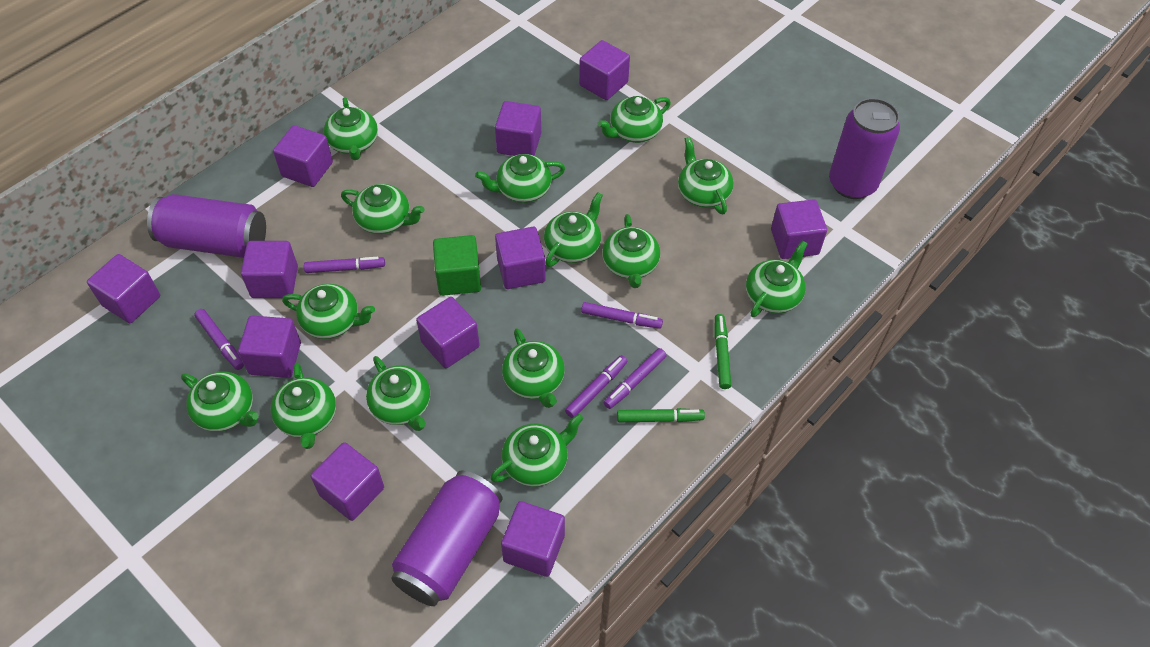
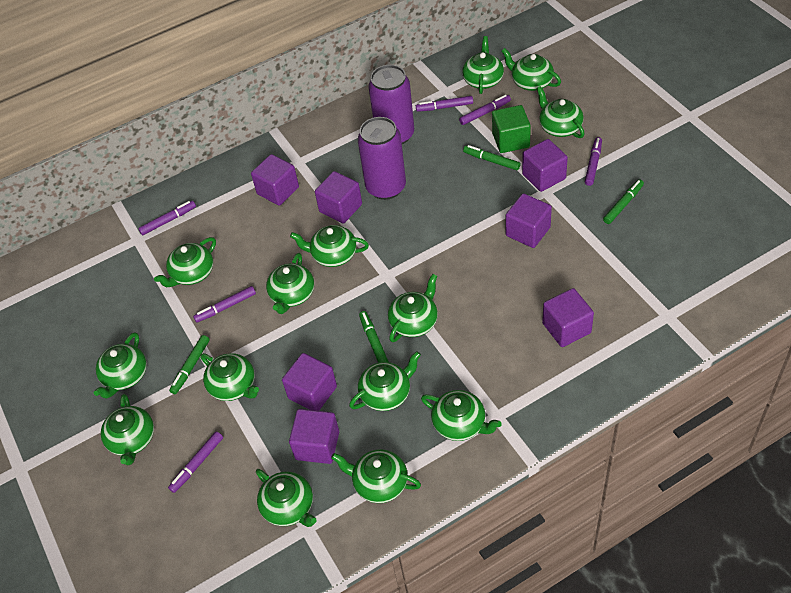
green marker: [617,408,705,422] [715,314,731,389] = 2 -> [169,335,210,394] [359,311,389,363] [463,145,520,170] [603,180,644,224] = 4
purple can: [147,194,266,258] [391,470,503,606] [829,98,900,199] = 3 -> [358,117,406,200] [369,65,414,144] = 2
purple cube: [87,254,160,323] [238,315,301,378] [241,241,298,298] [273,125,333,187] [311,442,384,521] [416,297,480,368] [495,101,541,156] [495,227,546,289] [501,501,565,577] [579,40,630,100] [771,199,827,259] = 11 -> [251,154,299,206] [282,353,337,411] [289,409,339,464] [315,171,362,224] [506,193,552,248] [522,139,568,192] [542,288,594,347] = 7
purple marker: [194,309,244,370] [304,257,385,273] [565,355,628,418] [581,302,663,329] [603,348,667,409] = 5 -> [138,201,196,235] [168,431,223,493] [193,286,256,323] [416,96,473,112] [459,95,511,125] [585,137,602,186] = 6

